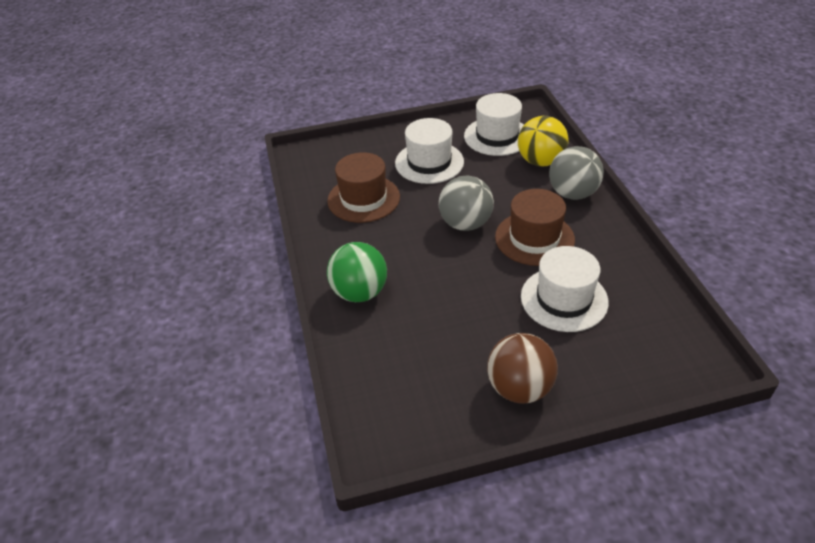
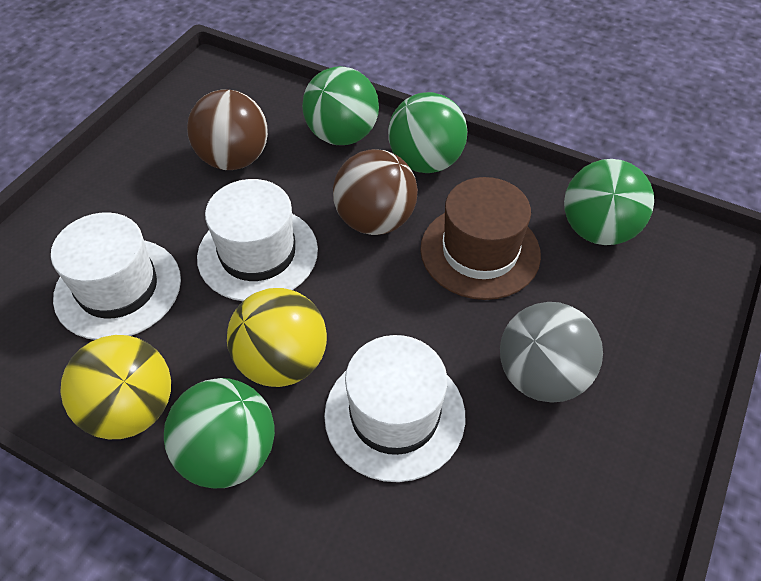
brown ball: [487,333,558,403] = 1 -> [187,89,268,170] [333,149,418,235] = 2
brown hat: [327,152,400,223] [495,189,575,266] = 2 -> [420,177,541,300] = 1
green ball: [327,242,387,302] = 1 -> [164,378,275,488] [302,66,379,145] [388,92,467,173] [564,159,654,245] = 4
grey ball: [439,175,494,231] [549,146,604,200] = 2 -> [500,302,603,403] = 1
yellow ball: [518,116,569,167] = 1 -> [60,335,171,439] [227,288,327,387] = 2

